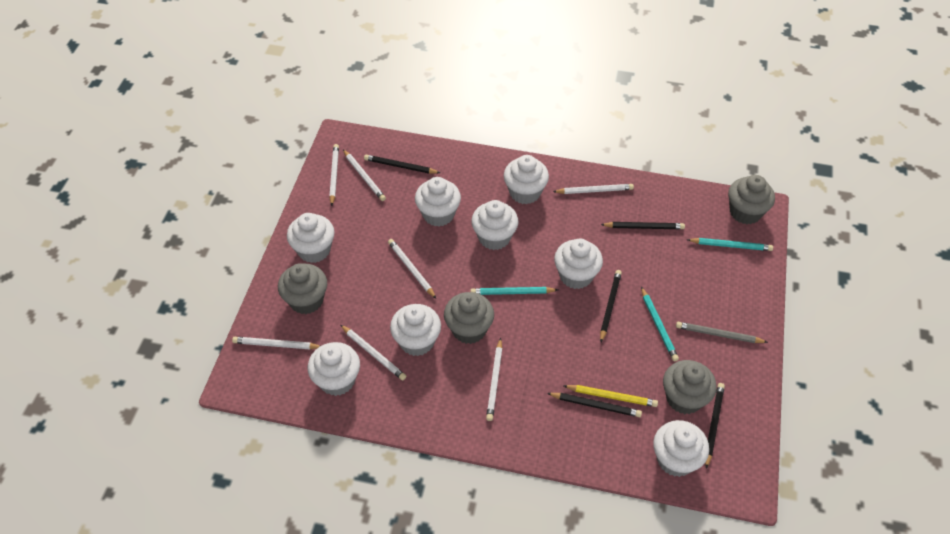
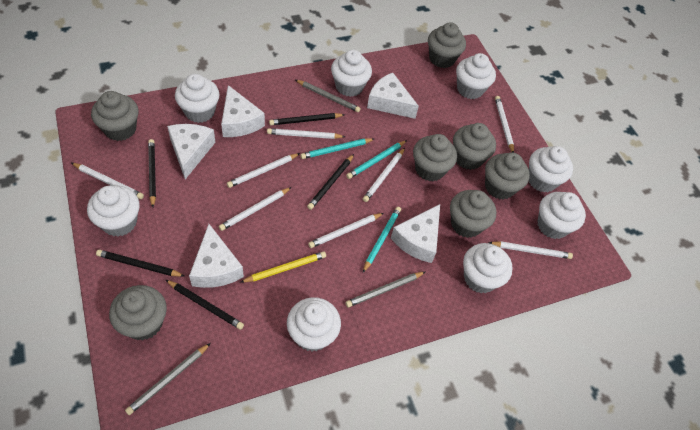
grey cupcake: [278,263,327,314] [444,292,494,344] [663,360,717,414] [728,175,775,224] = 4 -> [91,91,139,141] [109,285,167,341] [413,134,457,181] [428,22,466,68] [450,190,496,238] [453,123,496,170] [485,153,530,200] = 7
grey pencil: [676,322,768,343] = 1 -> [125,343,211,415] [296,80,360,112] [346,272,425,307] = 3
white cheese: none = 0 -> [167,124,216,179] [189,224,244,288] [221,85,265,137] [367,73,419,119] [391,204,440,263] = 5
white pencil: [232,337,320,349] [329,144,339,206] [341,325,406,381] [343,149,386,201] [388,239,436,298] [486,338,502,421] [553,184,634,194] = 7 -> [72,163,144,199] [219,187,292,231] [227,153,300,188] [267,128,345,139] [308,213,384,248] [363,148,405,202] [488,241,573,259] [495,96,514,153] = 8

